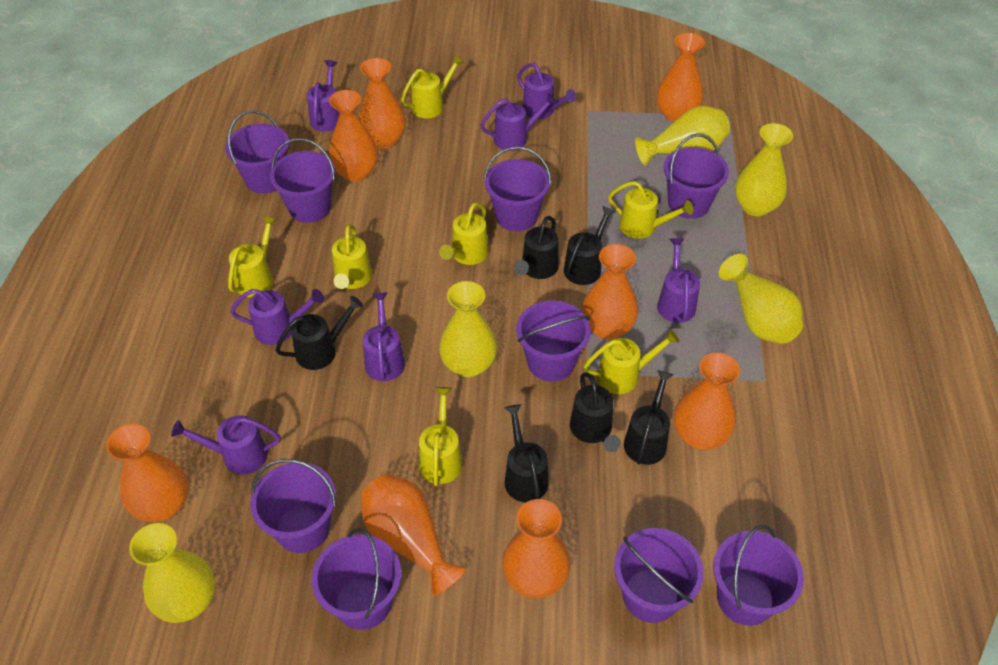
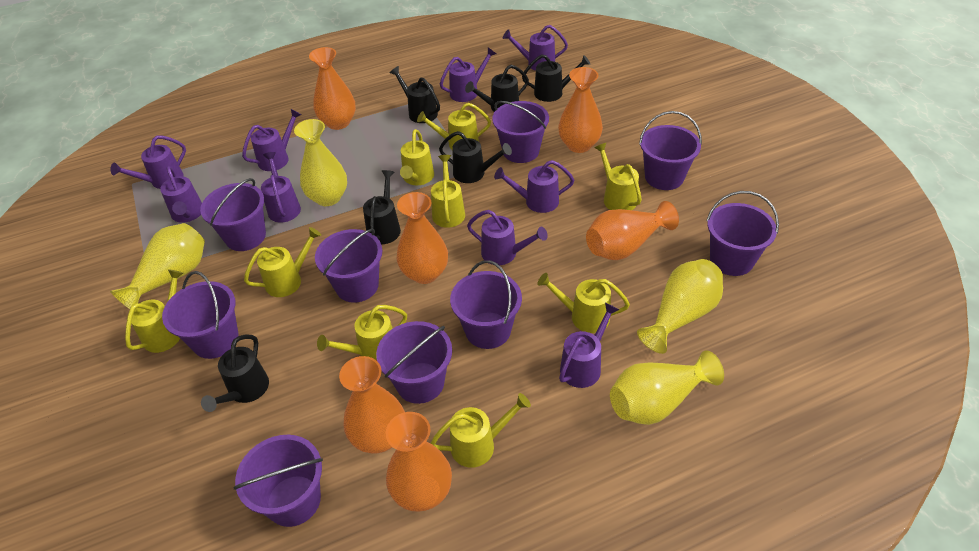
orange vase: [106,424,189,522] [329,90,378,182] [359,58,406,149] [361,474,465,596] [502,499,570,598] [582,244,638,340] [657,33,705,122] [674,352,740,449] = 8 -> [309,47,356,130] [339,356,405,454] [386,412,452,512] [396,192,448,284] [558,67,603,153] [586,201,679,260] = 6
purple watering can: [171,415,281,475] [230,289,324,345] [307,60,340,132] [363,292,405,381] [480,93,557,151] [517,63,576,119] [657,238,700,323] = 7 -> [110,135,186,189] [160,166,202,223] [242,109,301,171] [261,152,301,222] [440,47,496,102] [467,210,548,265] [494,160,574,213] [503,25,568,71] [559,303,619,388] = 9
yellow vase: [129,523,216,623] [439,281,497,377] [635,106,730,166] [719,254,803,344] [735,123,793,217] = 5 -> [110,223,205,309] [294,119,347,206] [610,350,724,425] [637,259,723,354] = 4
yellow watering can: [228,215,278,297] [332,224,372,289] [401,55,464,118] [419,387,463,486] [439,202,489,265] [584,329,680,394] [608,181,693,239] = 7 -> [125,269,183,353] [244,227,321,297] [317,305,407,361] [400,129,434,185] [417,103,491,149] [430,393,531,468] [431,155,465,228] [537,273,630,333] [594,143,642,210] = 9

